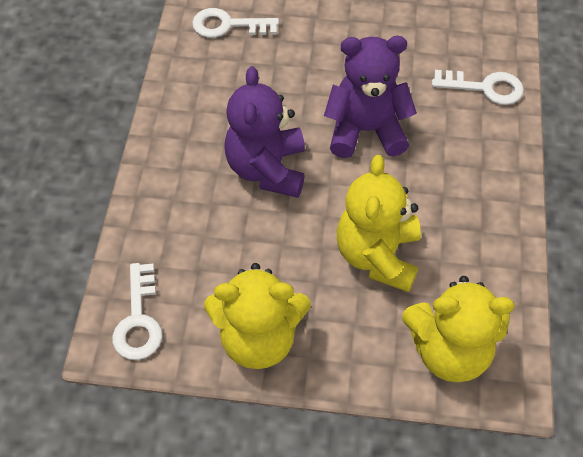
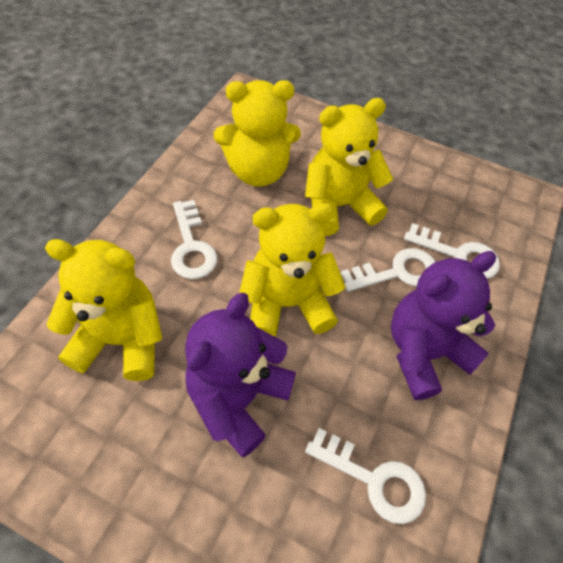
white key: [112,263,162,360] [192,8,279,38] [432,70,524,105] = 3 -> [171,200,217,279] [305,428,426,524] [341,248,435,292] [404,223,500,279] = 4
yellow teddy bear: [204,263,311,369] [337,155,421,292] [402,276,515,382] = 3 -> [45,239,162,381] [214,80,301,187] [239,203,346,337] [305,98,393,236] = 4

